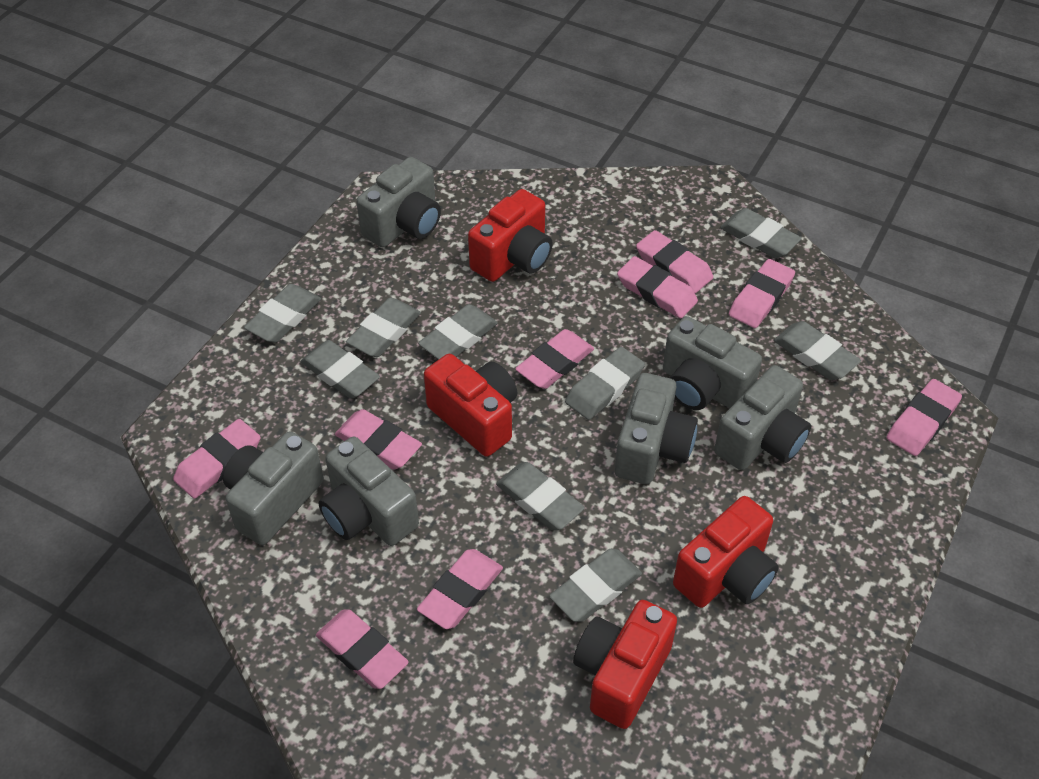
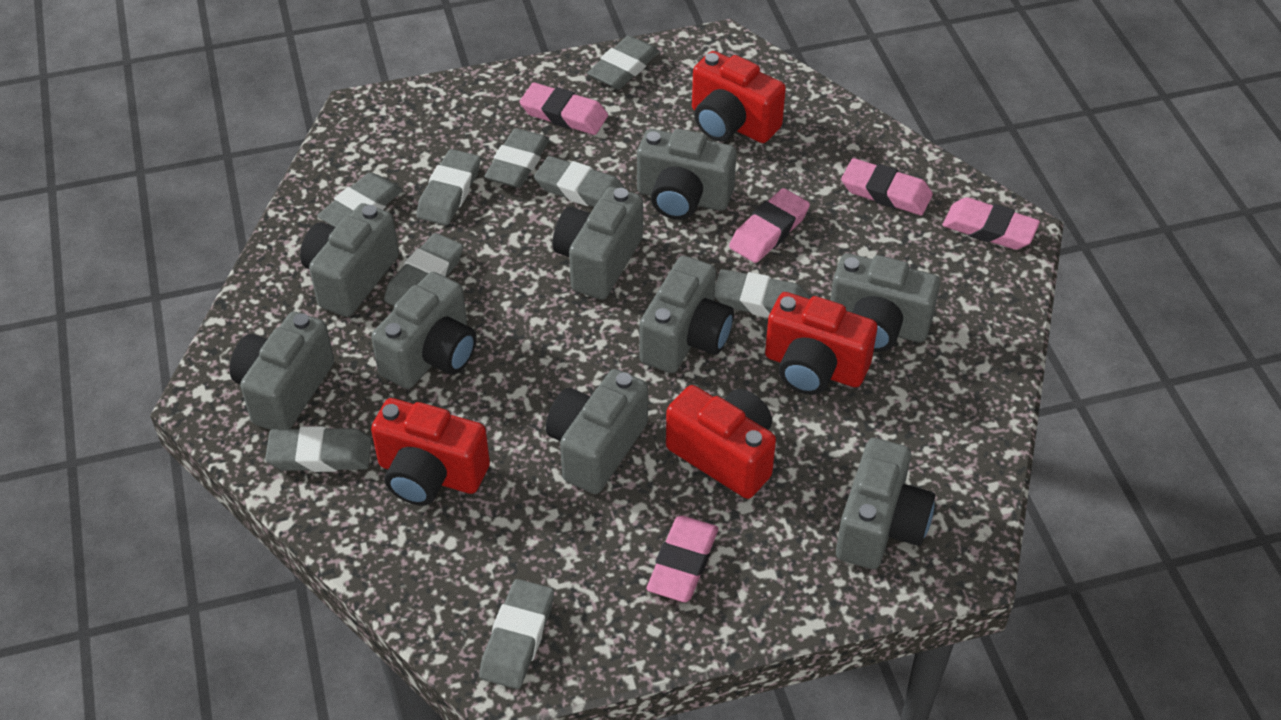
grey camera: [223,431,324,545] [319,436,419,546] [356,157,441,248] [615,373,698,484] [663,316,762,410] [714,365,811,470] = 6 -> [230,312,334,430] [300,203,399,317] [371,272,477,389] [546,369,648,494] [553,187,643,300] [637,129,736,220] [639,256,734,373] [830,253,940,352] [836,438,935,569] = 9
pink eraser: [173,419,261,499] [316,610,409,689] [335,409,422,469] [417,549,503,629] [515,329,594,389] [617,256,698,318] [636,230,713,293] [729,259,795,328] [887,379,962,456] = 9 -> [520,83,608,135] [647,516,718,602] [729,188,810,263] [841,158,933,215] [943,197,1040,250] = 5

